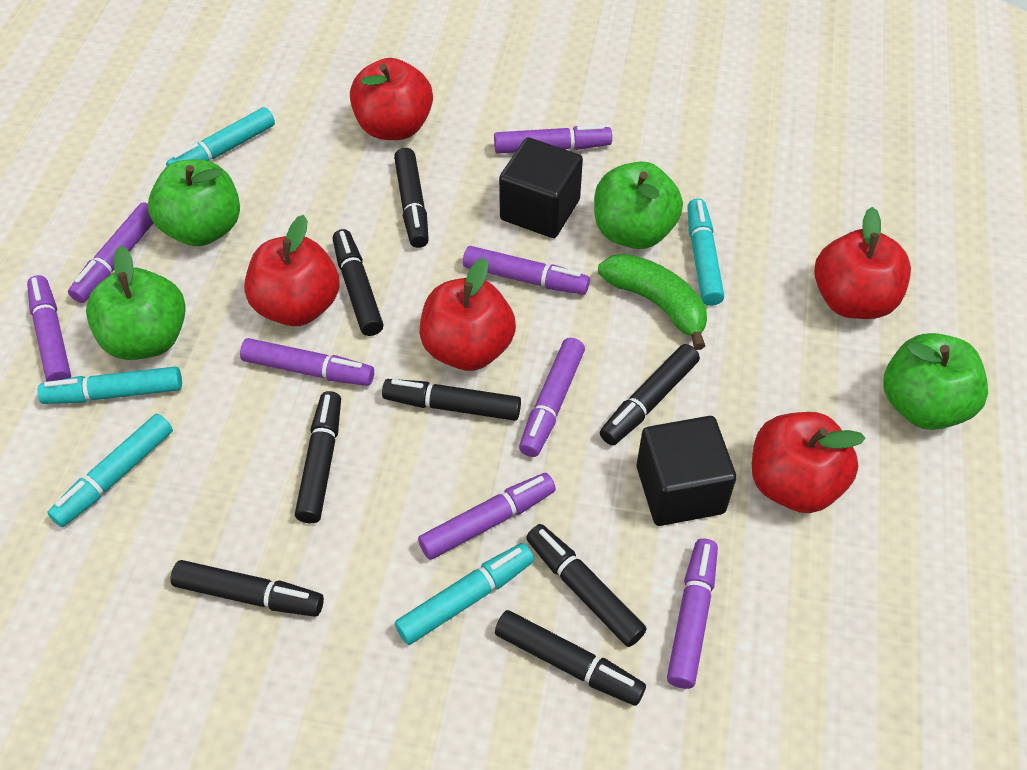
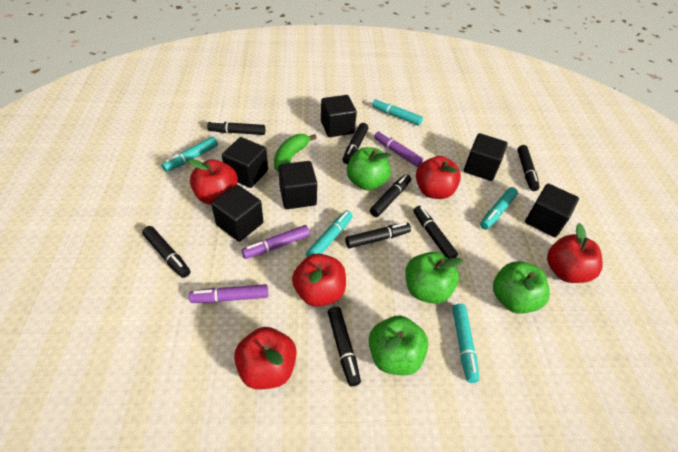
black cube: [499,137,583,238] [637,416,737,526] = 2 -> [211,184,263,242] [222,137,268,188] [278,161,317,209] [321,95,357,137] [464,133,507,181] [525,184,579,237] = 6
purple marker: [27,275,71,382] [68,202,154,303] [240,338,374,386] [418,473,556,560] [463,246,590,295] [494,125,612,154] [519,338,585,457] [667,539,718,689] = 8 -> [189,284,268,303] [242,225,310,259] [374,131,423,167] = 3

